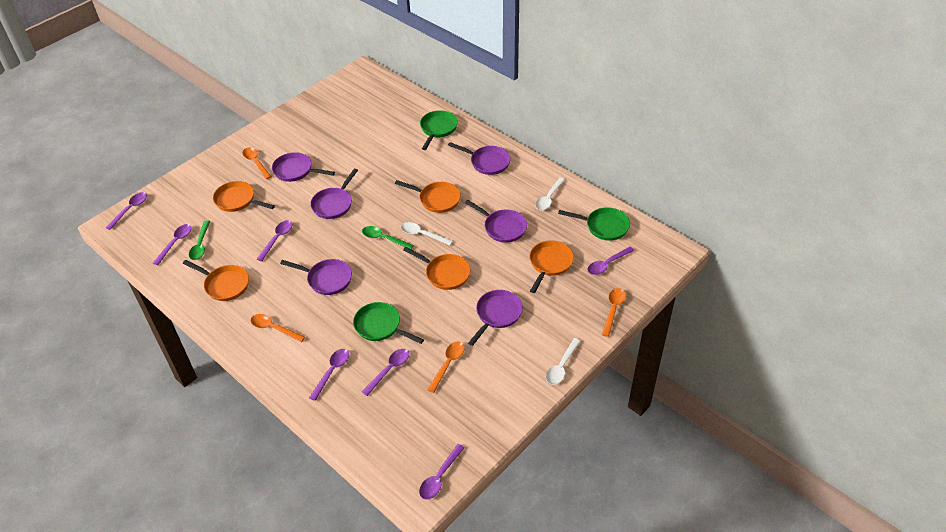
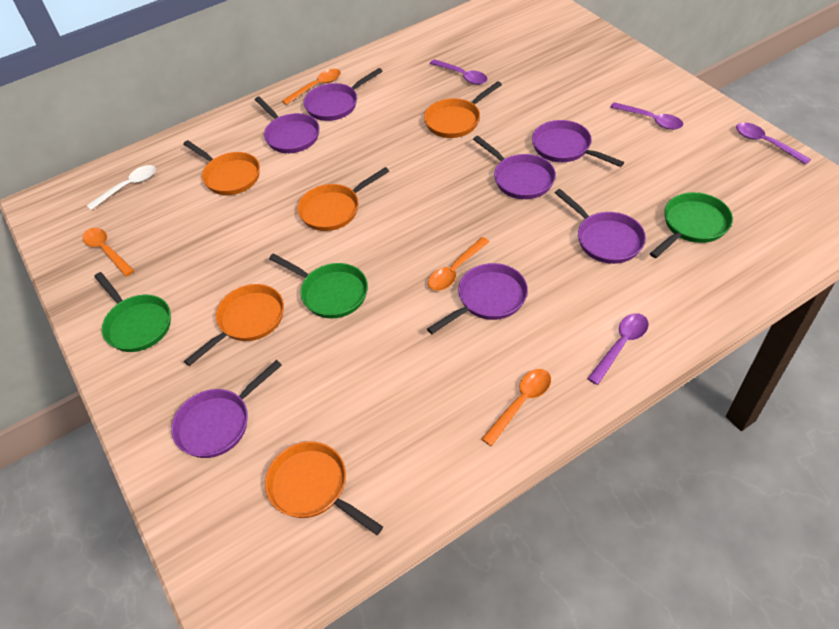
green spoon: [189,221,210,260] [362,226,414,249] = 2 -> none = 0
purple pan: [272,152,335,182] [280,259,352,295] [310,169,358,219] [448,142,511,175] [465,200,527,243] [468,290,523,346] = 6 -> [171,360,282,458] [255,96,319,153] [304,68,383,121] [427,263,528,334] [473,136,556,199] [532,120,624,167] [555,189,646,264] = 7
purple spoon: [105,192,147,230] [153,224,192,265] [257,220,292,261] [309,349,349,401] [362,349,409,396] [419,444,465,500] [587,247,635,275] = 7 -> [430,59,487,85] [587,313,649,385] [610,102,683,130] [736,122,811,165] = 4
white spoon: [401,222,453,246] [535,177,565,210] [546,338,581,385] = 3 -> [87,165,156,210] = 1

